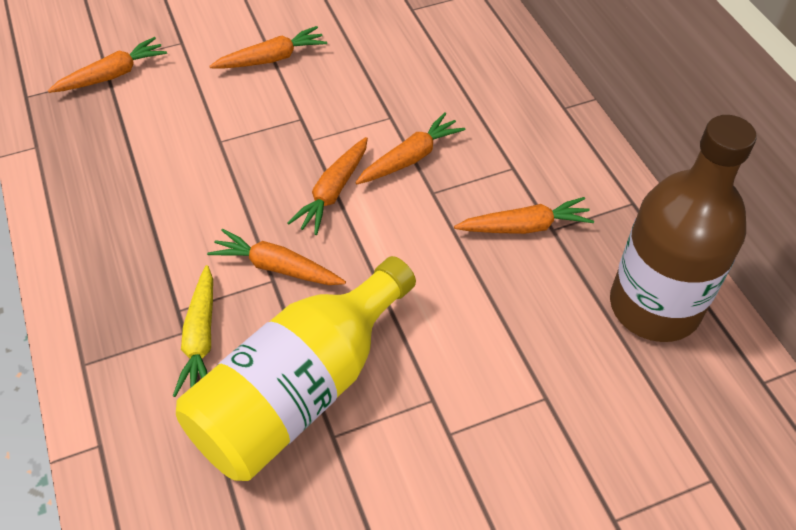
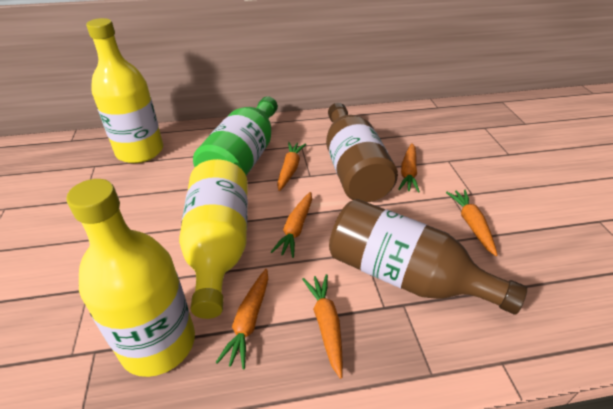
brown bottle: [610,115,757,342] = 1 -> [326,103,398,202] [329,199,527,315] = 2
green bottle: none = 0 -> [193,96,278,175] = 1
yellow bottle: [176,256,416,481] = 1 -> [66,179,195,377] [86,18,163,163] [179,159,248,319] = 3
yellow carrot: [173,265,213,397] = 1 -> none = 0

